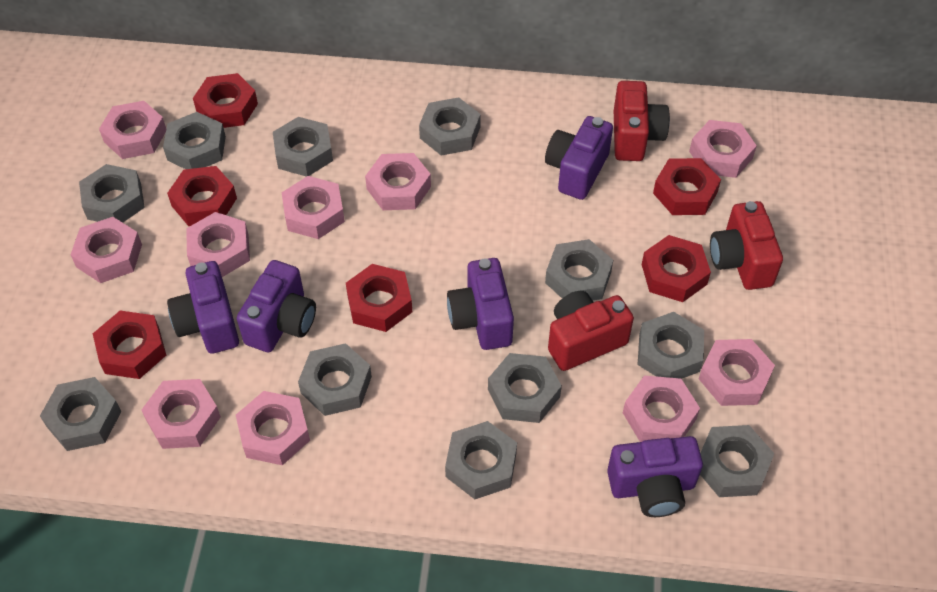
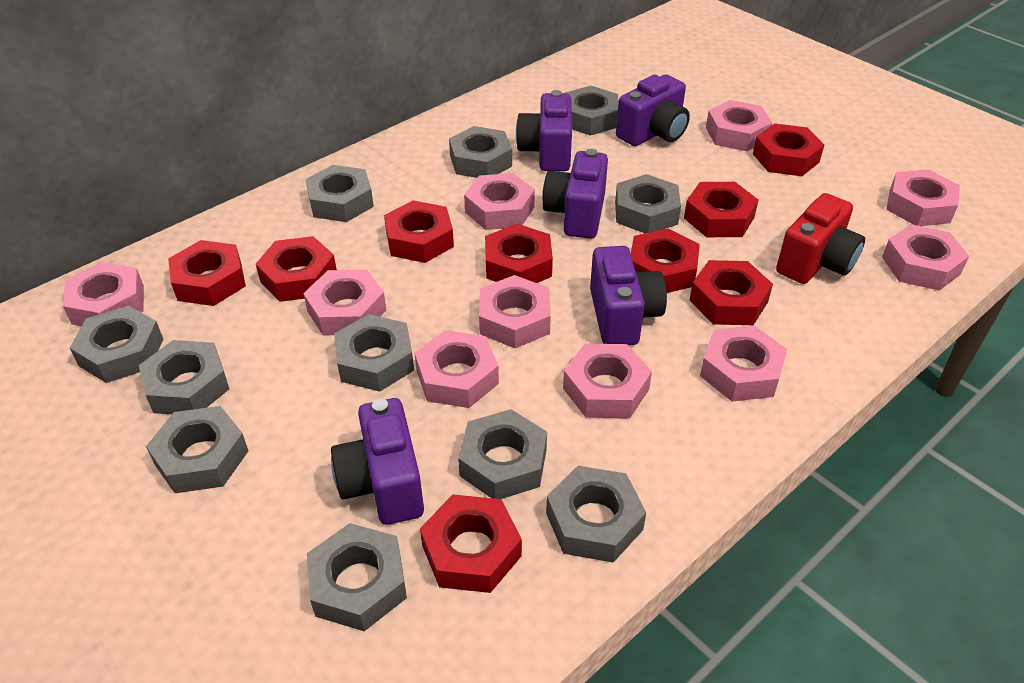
red camera: [548,291,634,371] [614,81,670,161] [710,201,783,290] = 3 -> [776,193,865,284] = 1
red nut: [93,311,166,379] [167,166,237,226] [193,73,258,128] [346,264,412,332] [642,235,711,302] [653,158,721,215] = 6 -> [168,240,246,306] [256,236,337,302] [384,200,454,263] [420,494,522,593] [485,224,553,283] [631,229,700,293] [684,182,758,237] [690,260,773,325] [753,123,824,176] = 9

